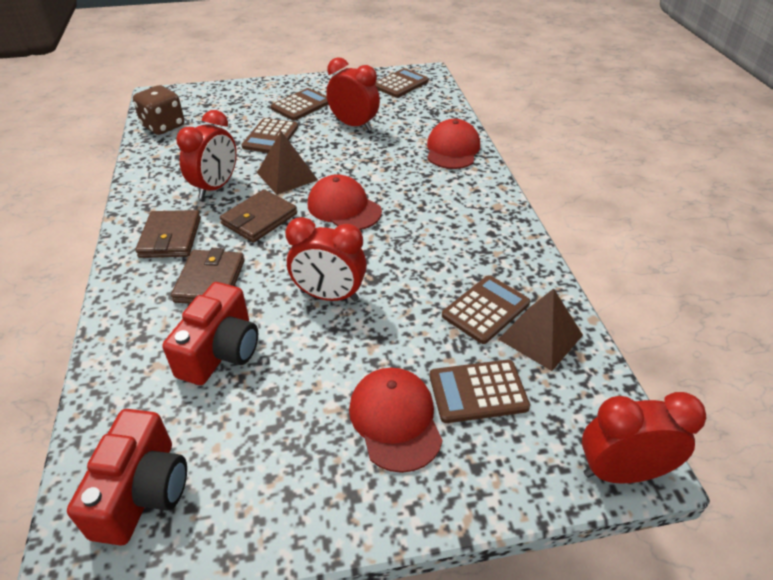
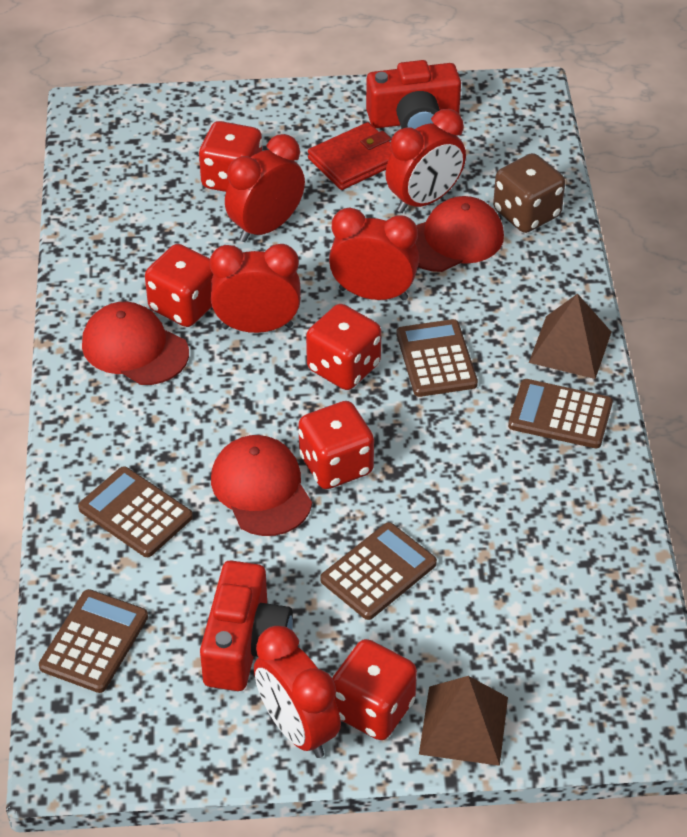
brown wallet: [135,210,201,258] [171,248,245,304] [220,189,297,243] = 3 -> none = 0
red clock: [176,110,237,199] [285,217,367,302] [326,57,380,131] [582,392,706,483] = 4 -> [210,244,301,333] [225,134,305,242] [254,626,341,758] [329,207,419,301] [385,109,466,213] = 5
red dice: none = 0 -> [145,244,213,327] [199,121,263,192] [298,401,374,489] [306,304,381,390] [332,639,417,740] = 5
red wallet: none = 0 -> [308,122,392,190] = 1

